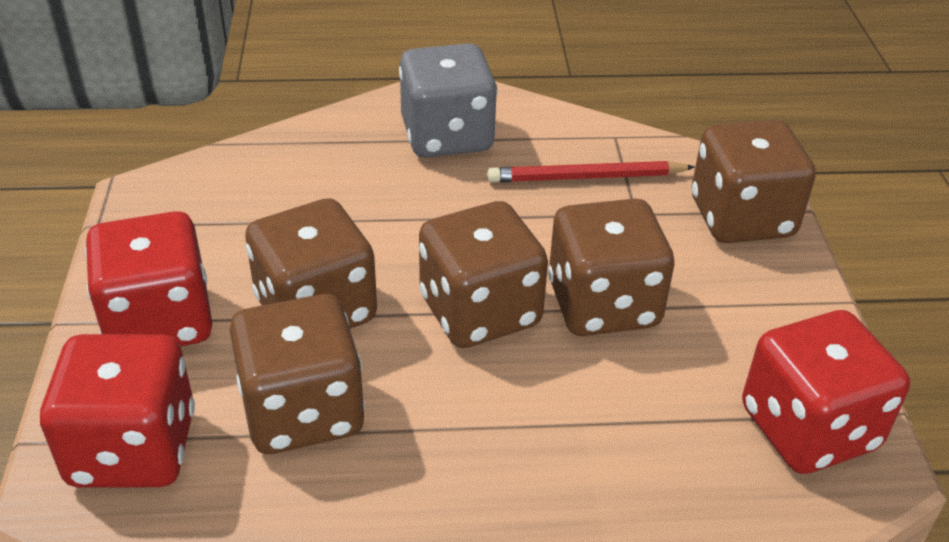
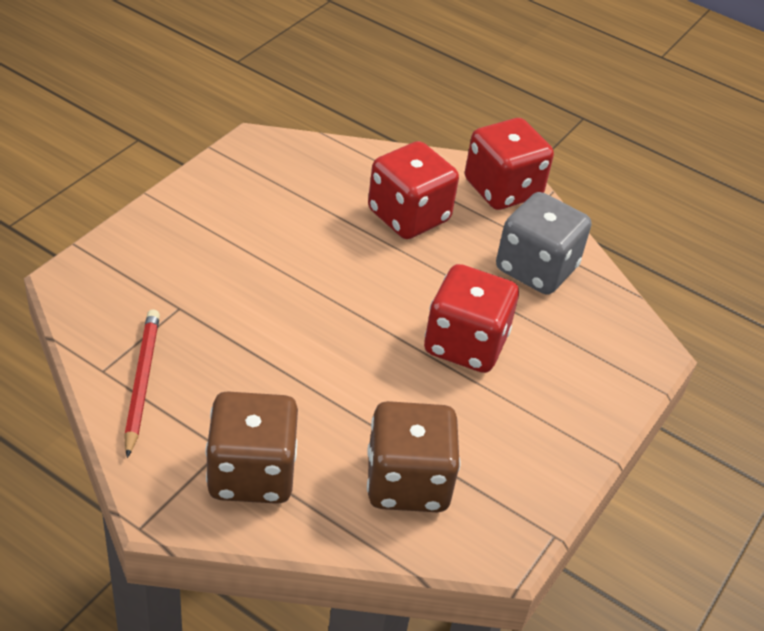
brown dice: [230,294,365,454] [245,198,377,329] [419,201,548,348] [548,198,674,336] [692,120,816,243] = 5 -> [205,391,298,504] [367,401,460,512] = 2

